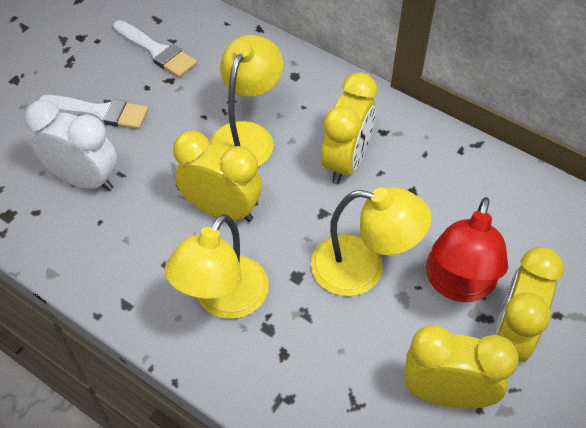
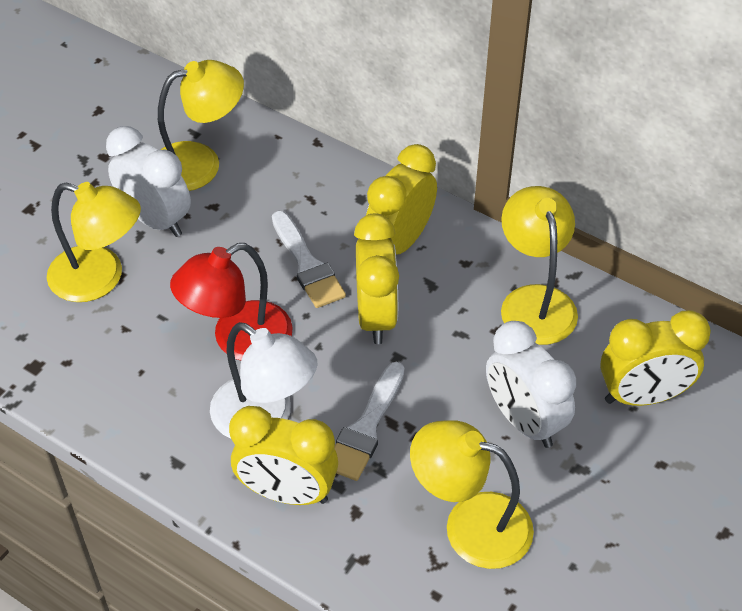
white clock: [25,100,117,191] = 1 -> [106,126,191,237] [486,321,576,448] = 2
white lamp: none = 0 -> [210,322,317,439] = 1
yellow lamp: [165,214,269,319] [209,35,283,167] [311,187,431,296] = 3 -> [47,182,141,302] [158,60,244,191] [410,420,534,569] [501,186,578,345] = 4

